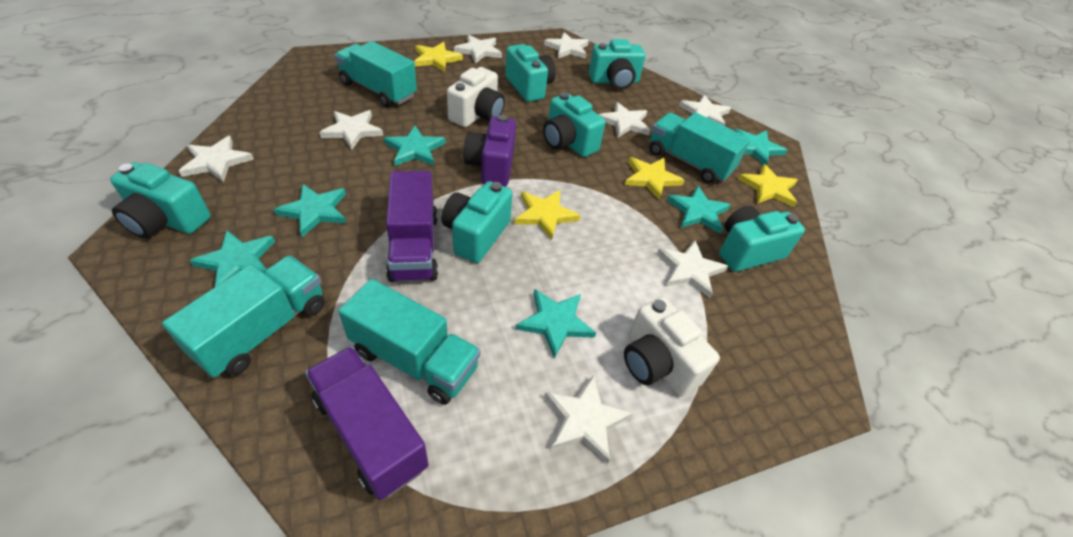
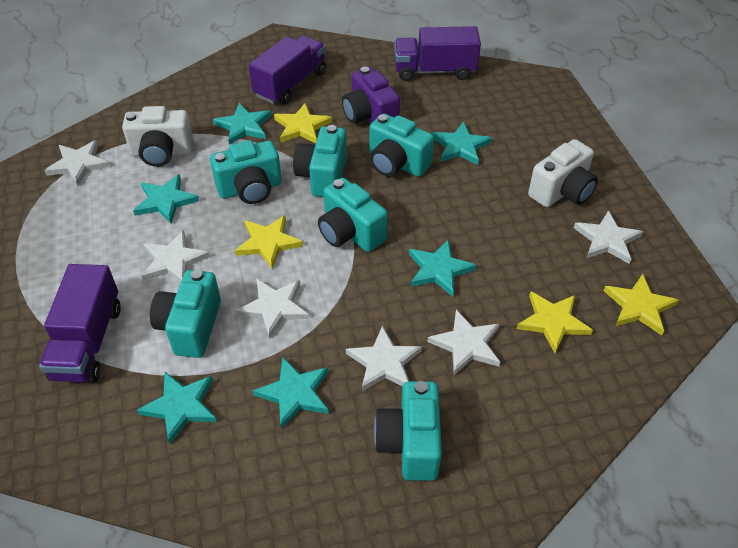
purple truck: [305,346,429,500] [386,171,438,282] = 2 -> [39,264,121,383] [249,35,326,104] [394,26,481,81] = 3
turquoise truck: [162,255,325,378] [335,41,417,107] [338,279,480,405] [649,112,750,183] = 4 -> none = 0
white star: [179,136,254,182] [319,110,383,150] [454,35,502,64] [544,32,589,59] [544,375,633,464] [598,102,650,137] [657,240,728,298] [679,95,731,126] = 8 -> [45,140,110,186] [142,230,210,283] [236,278,309,339] [346,326,422,391] [428,310,500,375] [574,210,643,264] = 6

